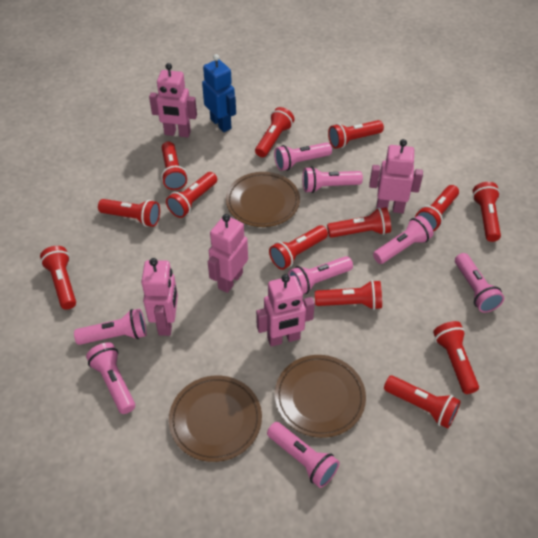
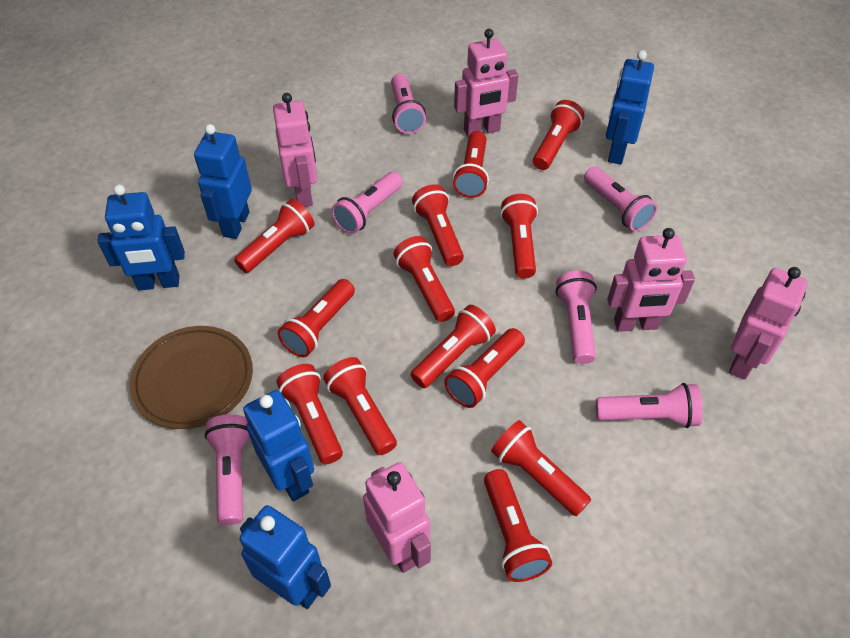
blue robot: [202,54,236,132] = 1 -> [97,185,185,290] [194,124,252,239] [240,505,331,609] [243,390,314,502] [606,50,654,164] = 5
brown plate: [169,375,262,462] [226,172,300,227] [275,355,366,438] = 3 -> [130,326,253,429] = 1
pink flashlight: [74,309,146,345] [86,342,135,414] [267,422,340,488] [274,142,332,171] [288,256,353,294] [302,167,363,193] [373,216,433,264] [455,253,504,313] = 8 -> [204,414,250,525] [331,172,403,234] [391,74,426,134] [556,271,597,364] [584,167,657,231] [596,383,703,428] = 6

